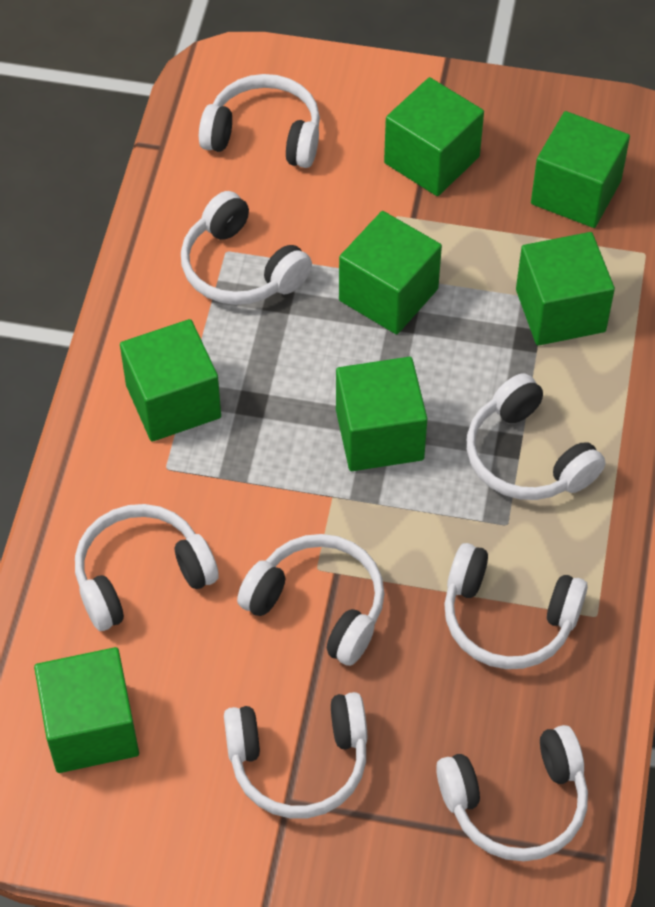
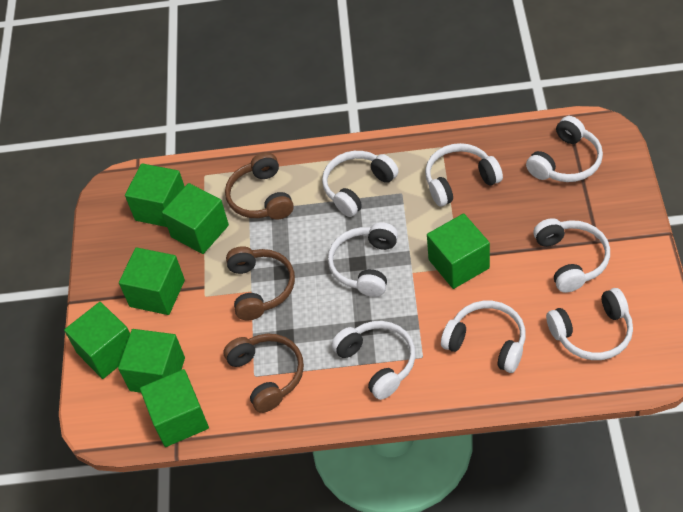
brown headphones: none = 0 -> [223,334,304,413] [225,152,294,220] [226,246,295,320] = 3

